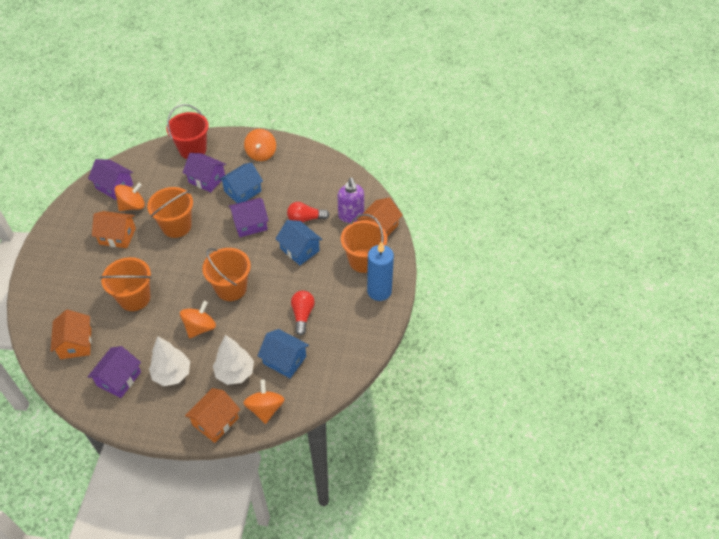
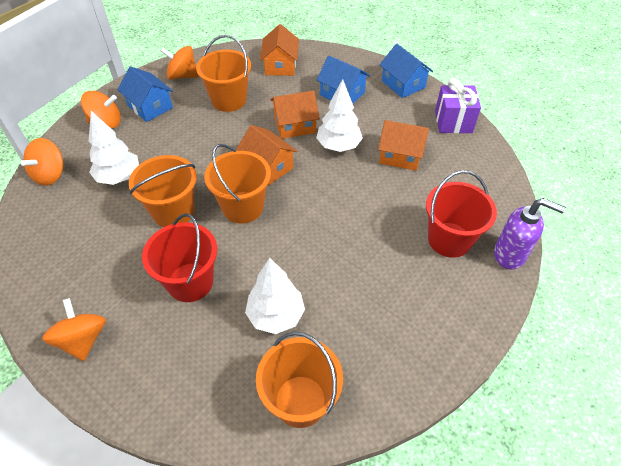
blue candle: [367,241,394,301] = 1 -> none = 0
purple gift: none = 0 -> [435,78,481,133] = 1
purple house: [87,346,141,398] [88,159,133,200] [182,153,226,192] [229,198,269,237] = 4 -> none = 0
red bucket: [166,104,209,159] = 1 -> [142,213,217,302] [426,170,497,258] = 2
red light bulb: [287,202,330,223] [291,291,315,336] = 2 -> none = 0
white tree: [149,336,190,386] [213,335,254,385] = 2 -> [89,111,139,185] [245,258,305,334] [316,79,363,152] = 3

